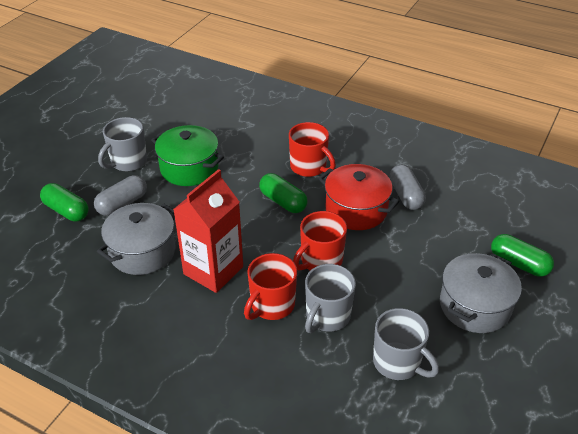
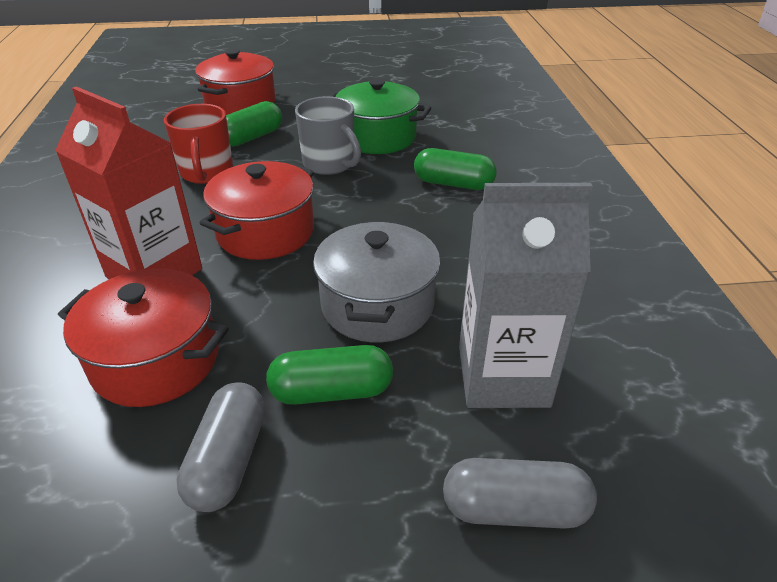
grey carton: none = 0 -> [459,183,593,408] = 1
grey mug: [98,117,147,171] [305,264,356,333] [373,308,439,380] = 3 -> [295,96,361,175] = 1
grey pot: [97,203,176,275] [440,253,522,333] = 2 -> [313,221,441,342] = 1
red mug: [244,253,297,320] [289,122,336,177] [293,211,347,271] = 3 -> [164,104,233,184] = 1
red pot: [318,164,400,230] = 1 -> [58,268,229,407] [195,49,276,115] [200,161,314,260] = 3

